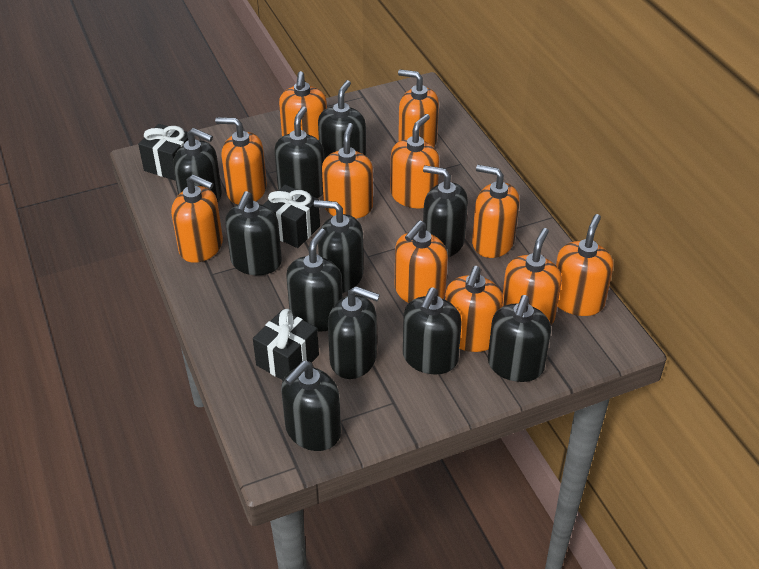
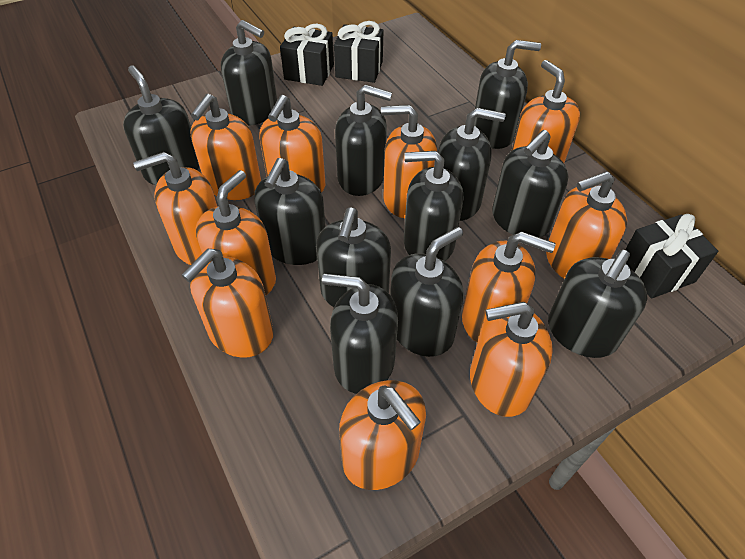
black soap dispenser: [173,128,222,202] [225,191,282,275] [274,106,324,198] [281,361,341,451] [286,228,343,332] [314,200,364,293] [318,80,366,160] [328,286,380,379] [403,287,462,375] [423,165,468,257] [488,295,551,382] = 11 -> [123,66,199,185] [221,20,277,126] [254,158,326,265] [316,207,391,307] [322,274,398,394] [335,84,392,196] [390,227,464,357] [404,151,463,261] [438,108,505,221] [474,40,541,149] [492,130,568,238] [548,250,647,358] = 12

